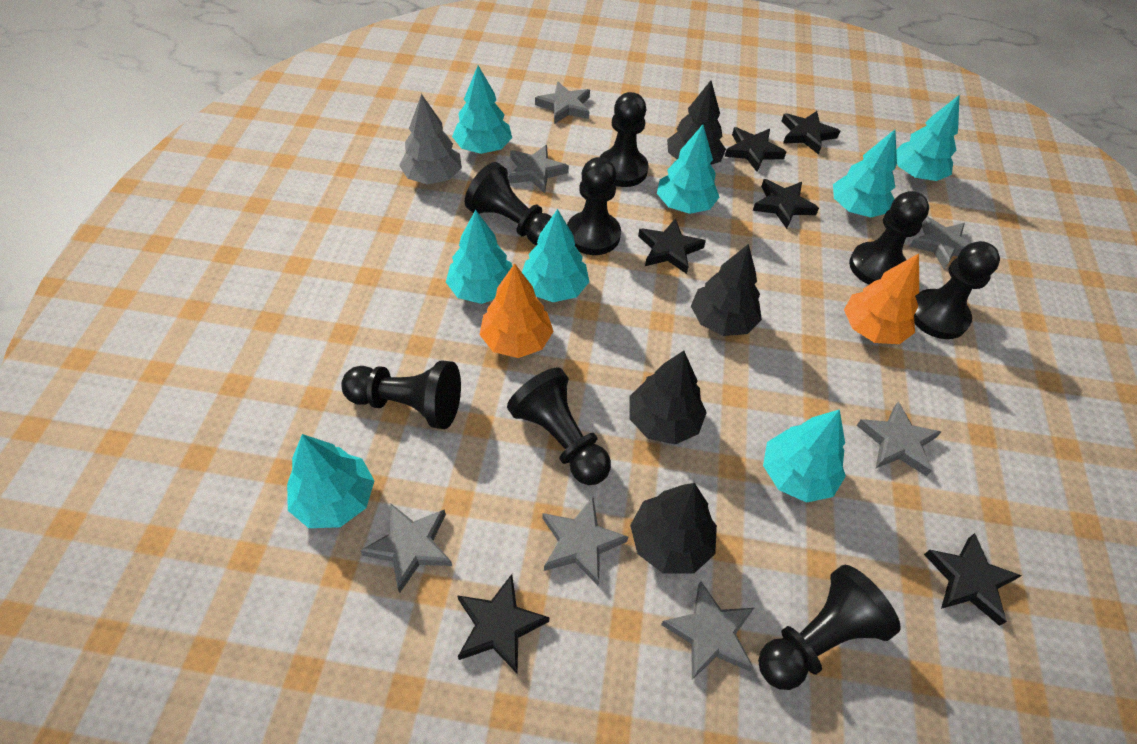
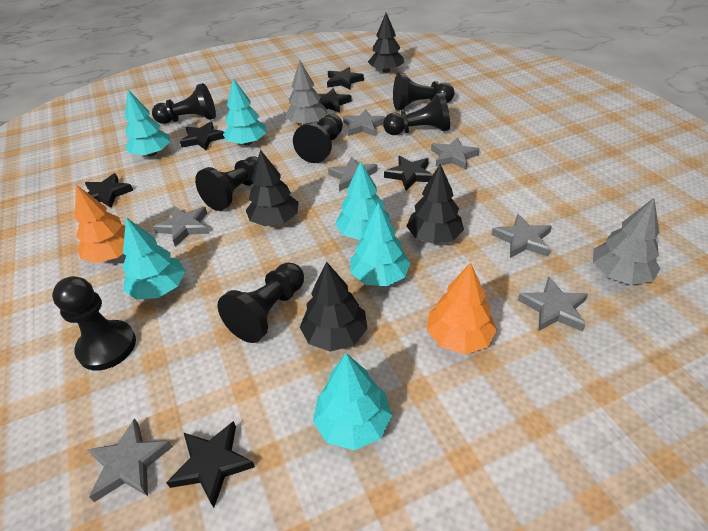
black pawn: [341,361,461,429] [465,162,552,245] [507,367,611,485] [567,157,621,255] [600,92,649,187] [758,565,901,690] [849,191,929,285] [914,241,1000,339] = 8 -> [52,276,136,370] [152,83,216,124] [195,156,258,211] [217,262,304,343] [293,114,343,163] [383,92,450,135] [393,73,455,110] = 7
grey tree: [399,94,462,184] = 1 -> [285,60,327,124] [593,198,661,285] = 2
turquoise tree: [287,434,374,528] [446,210,512,304] [452,66,512,154] [522,209,589,302] [657,125,719,214] [763,409,846,503] [833,130,897,217] [896,95,960,181] = 8 -> [122,217,185,300] [125,90,170,156] [223,78,266,145] [313,353,392,450] [335,161,391,240] [350,203,410,286] = 6

